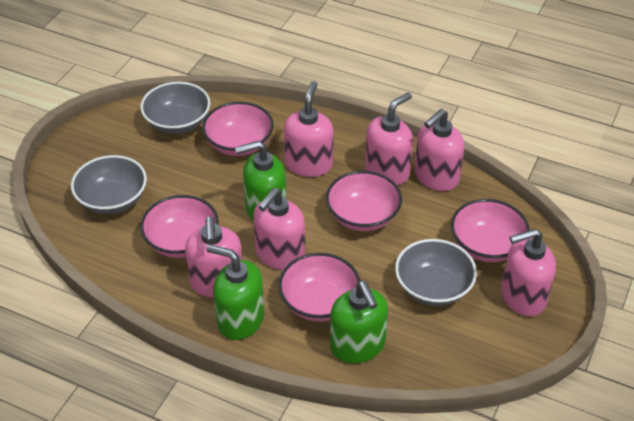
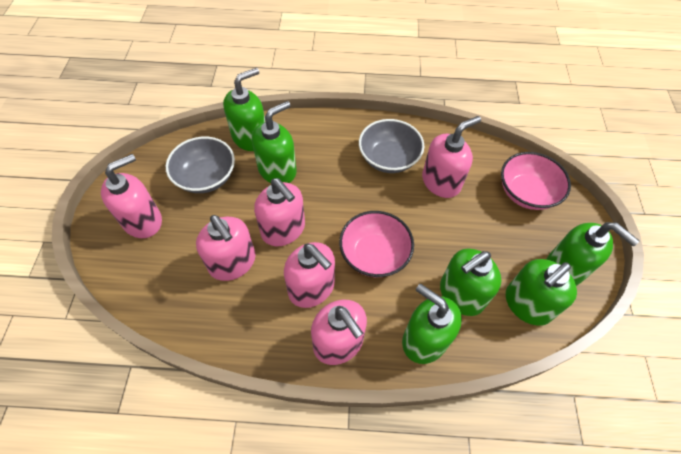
green soap dispenser: [206,244,264,340] [235,140,286,221] [330,281,388,363] = 3 -> [223,68,265,151] [252,101,297,183] [402,284,462,364] [440,249,501,316] [506,259,577,326] [546,222,639,286] = 6
grey bowl: [71,155,147,214] [140,82,210,134] [395,239,477,306] = 3 -> [166,137,235,193] [359,119,424,173] = 2
pink bowl: [140,195,219,258] [202,102,274,156] [278,253,360,322] [326,171,402,231] [451,199,530,262] = 5 -> [339,211,414,277] [501,152,571,210] = 2

